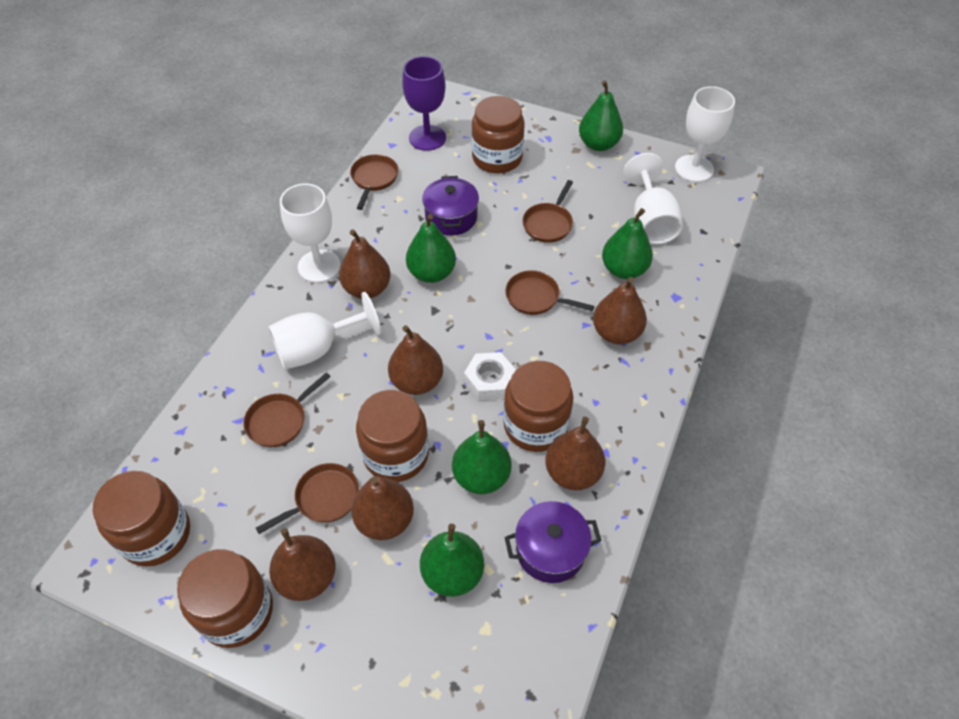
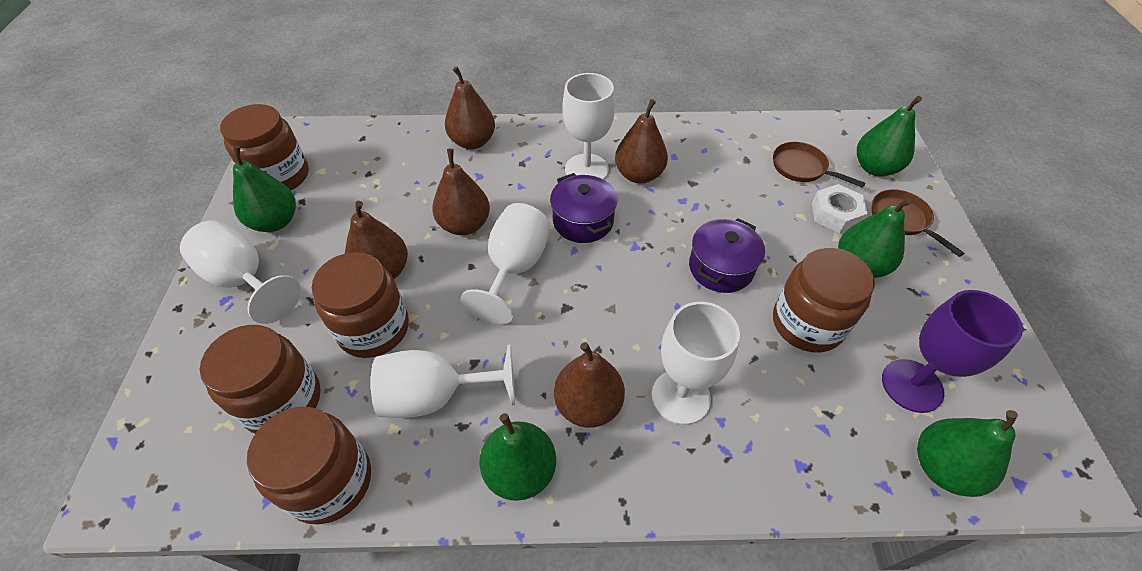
brown pan: [243,372,331,447] [256,463,359,534] [350,154,398,210] [505,270,594,315] [522,180,573,243] = 5 -> [773,142,865,188] [871,189,964,257] = 2
brown pear: [269,528,336,601] [339,230,391,299] [351,476,414,540] [388,325,443,395] [545,417,606,490] [593,277,647,345] = 6 -> [345,201,408,279] [432,149,490,235] [445,66,495,149] [554,342,625,428] [615,99,668,184] = 5
white goblet: [268,292,381,369] [280,183,340,283] [623,153,683,245] [675,86,735,182] = 4 -> [180,220,301,324] [371,344,515,418] [461,203,550,324] [562,73,615,180] [652,302,740,425] = 5

